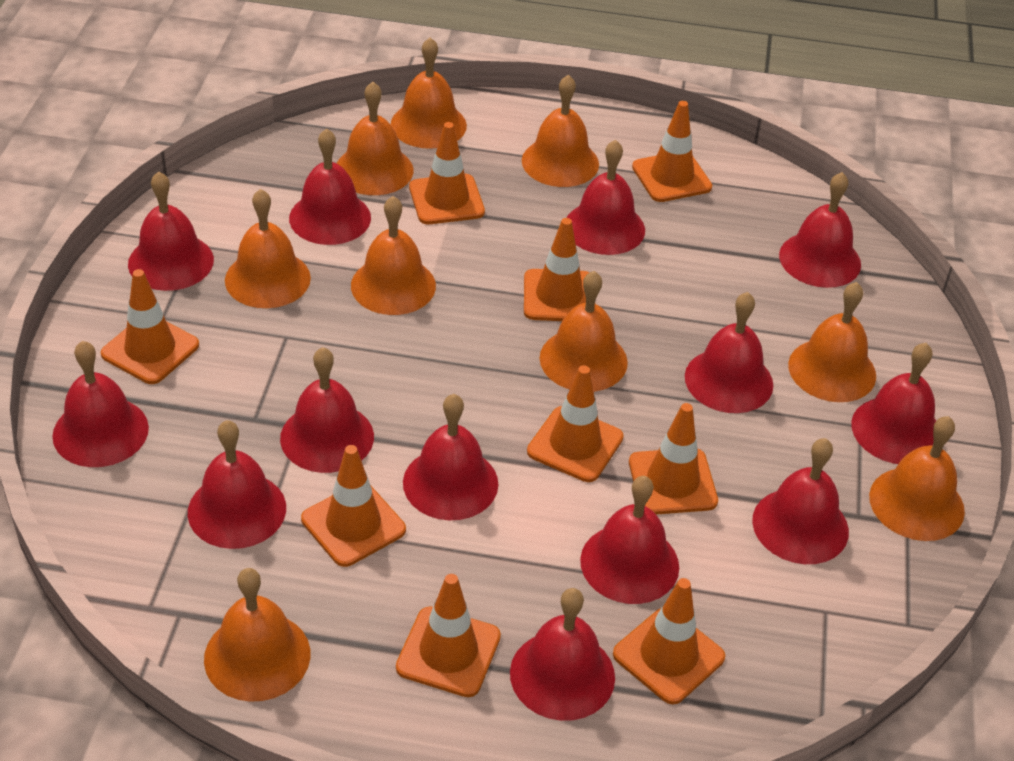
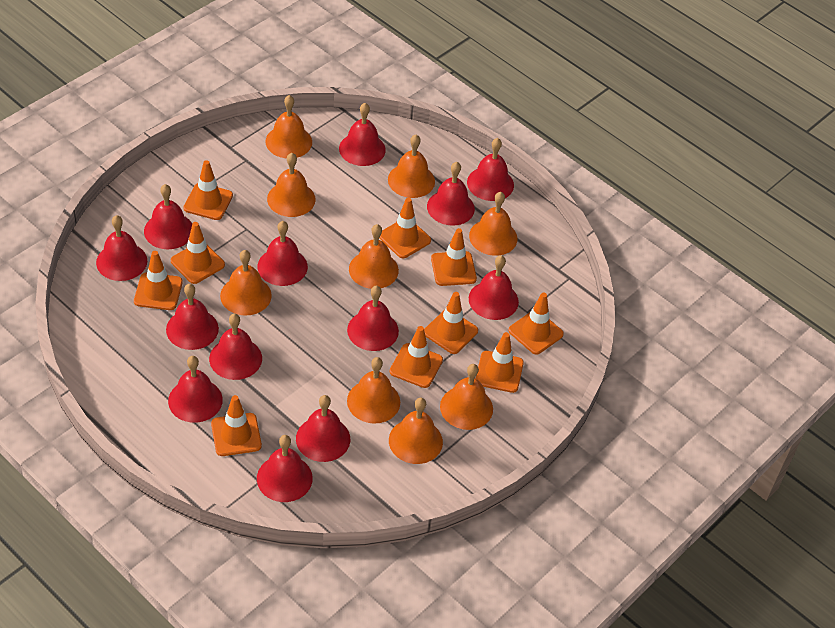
orange traffic cone: [101,269,199,384] [301,445,406,567] [396,574,501,697] [409,122,485,224] [524,218,590,321] [527,365,624,482] [613,578,725,704] [629,403,718,515] [632,101,712,202] = 9 -> [134,251,183,310] [171,222,225,284] [183,160,233,220] [211,395,262,456] [379,198,431,258] [390,326,443,388] [424,292,478,354] [431,228,477,286] [475,332,524,393] [508,293,564,355] = 10

